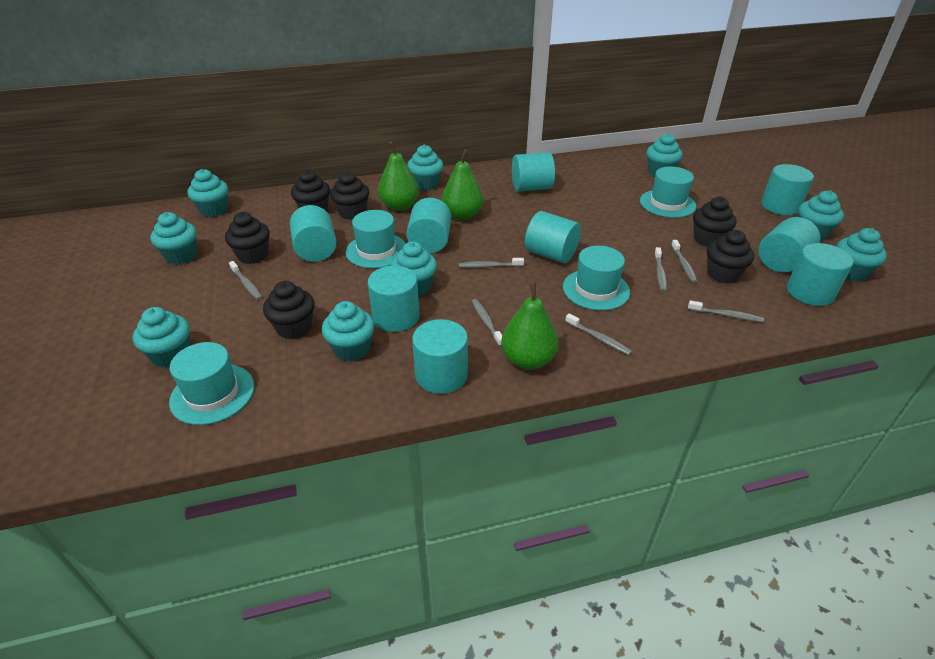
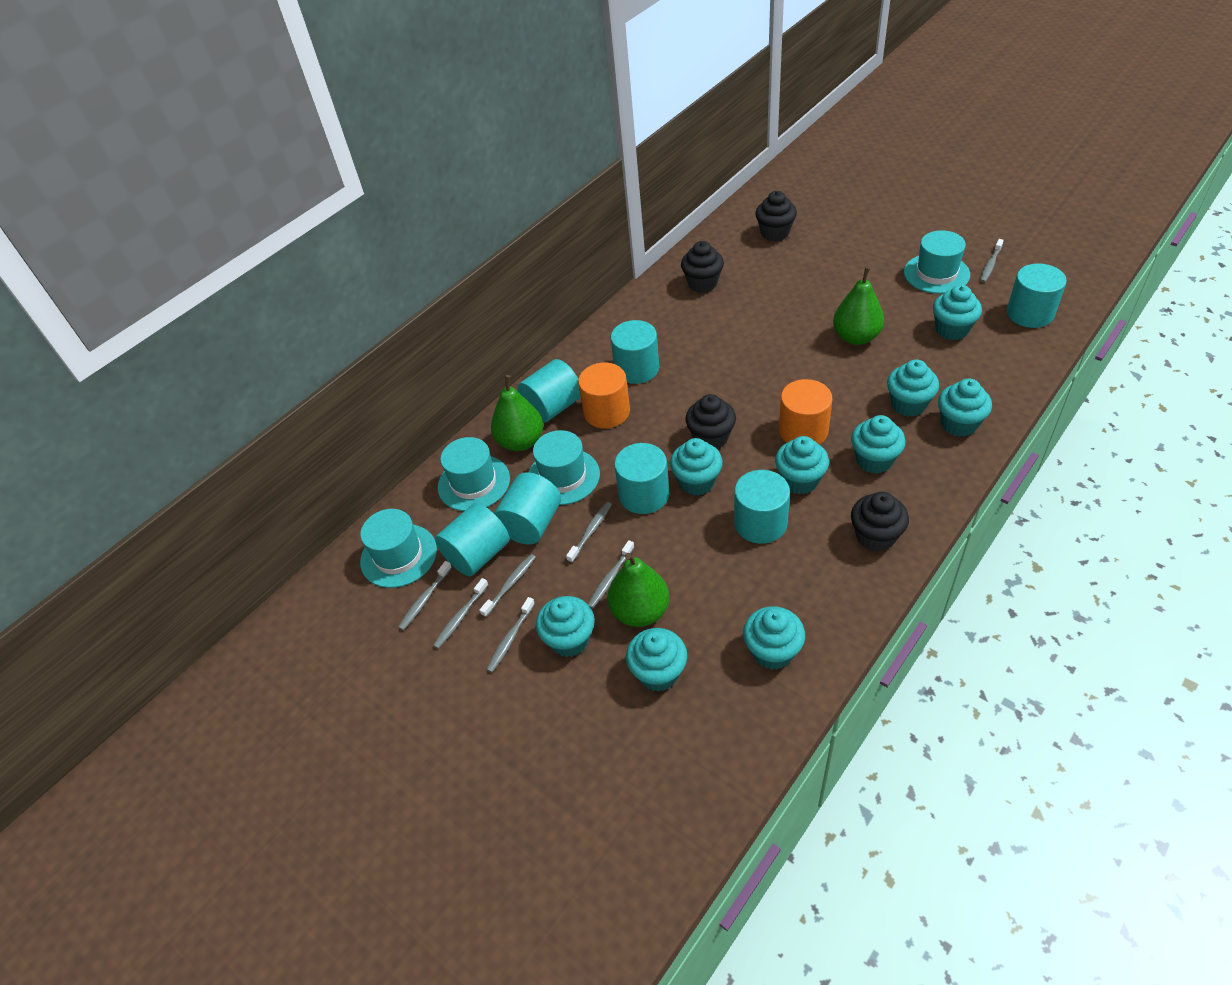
black cupcake: [225,212,270,264] [263,281,315,339] [291,170,330,211] [330,171,369,220] [693,197,736,247] [707,230,754,284] = 6 -> [681,241,724,293] [685,394,736,449] [755,191,797,241] [851,492,909,552] = 4
orange cylinder: none = 0 -> [578,363,630,428] [779,379,833,444] = 2
turquoise cylinder: [290,205,337,262] [368,266,420,332] [406,198,451,254] [412,319,468,394] [512,152,555,192] [525,211,581,264] [759,217,820,272] [761,164,814,215] [787,243,853,306] = 9 -> [435,503,510,576] [494,472,561,545] [518,359,581,423] [611,320,659,384] [614,443,669,514] [734,470,790,544] [1007,263,1067,328] = 7

